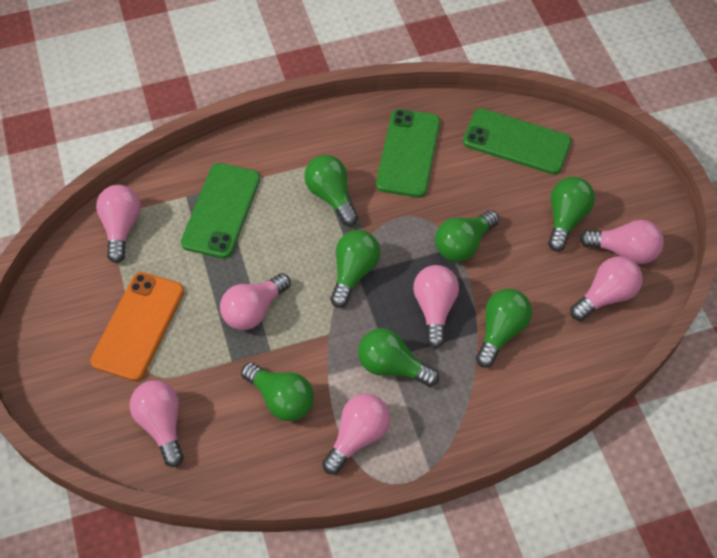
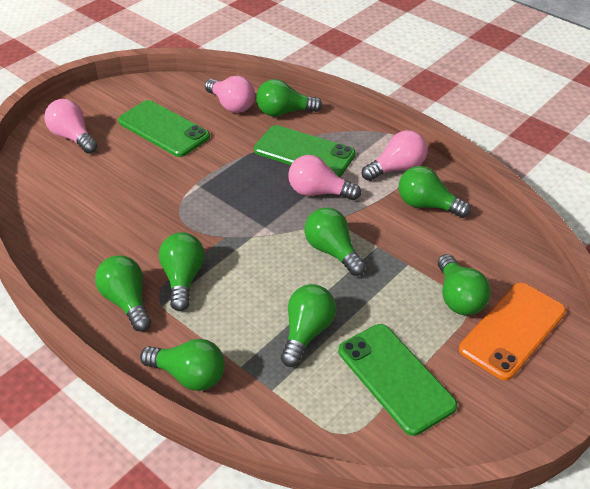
green light bulb: [241,362,314,421] [304,155,358,226] [330,230,380,308] [358,328,439,387] [435,210,499,262] [476,289,532,368] [548,177,595,251] = 7 -> [95,255,151,332] [140,339,225,391] [159,232,205,311] [256,79,323,117] [281,284,336,367] [305,207,366,276] [398,166,471,218] [438,254,491,315] = 8
pink light bulb: [96,185,141,263] [130,381,184,467] [220,273,291,330] [322,394,390,474] [413,265,459,349] [570,256,643,321] [579,220,664,264] = 7 -> [45,99,98,154] [205,76,255,113] [288,155,361,200] [362,130,428,181] = 4

